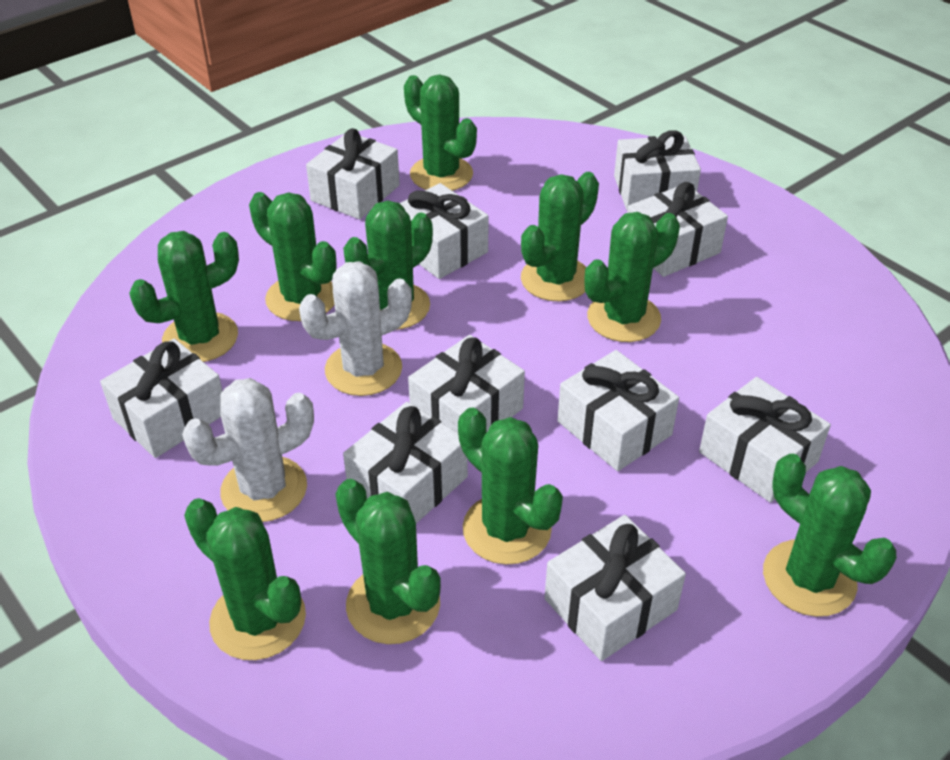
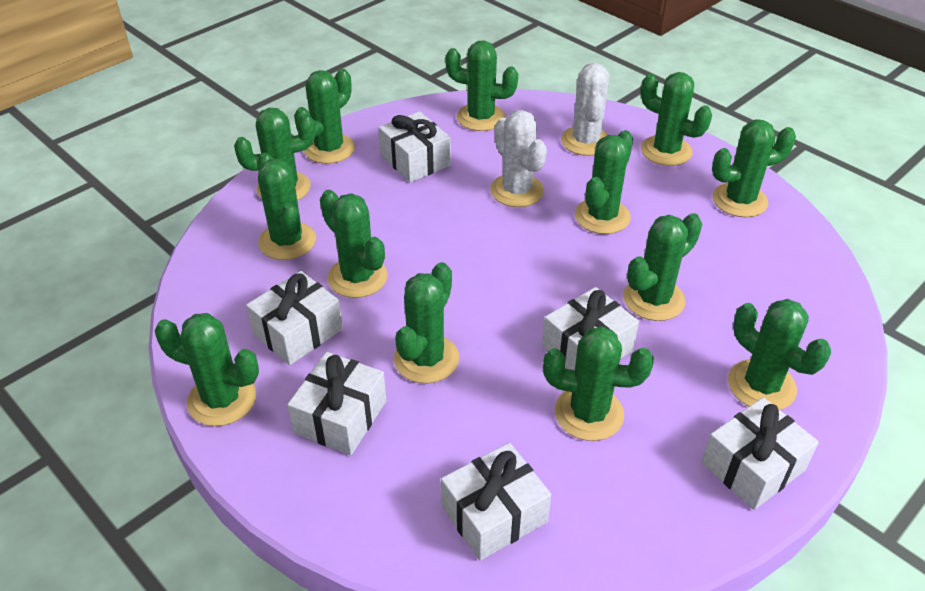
green cactus: [129,231,239,362] [184,498,306,660] [249,192,337,321] [336,479,441,644] [343,200,433,330] [404,74,477,191] [458,408,563,565] [521,172,599,301] [585,212,680,342] [763,454,896,617] = 10 -> [155,313,259,426] [234,108,315,201] [257,153,316,260] [294,69,355,164] [320,190,388,298] [394,262,459,383] [445,40,518,131] [543,326,654,441] [575,130,633,234] [623,213,702,321] [641,72,712,166] [712,120,796,217] [728,299,831,410] = 13
white gift: [100,339,223,458] [306,128,400,220] [343,402,468,523] [400,183,489,279] [408,335,525,433] [545,515,686,661] [557,350,679,471] [614,130,701,210] [627,182,728,277] [699,377,831,503] = 10 -> [246,271,343,365] [287,352,387,455] [379,111,451,183] [441,443,551,561] [542,287,639,370] [702,397,819,510] = 6

